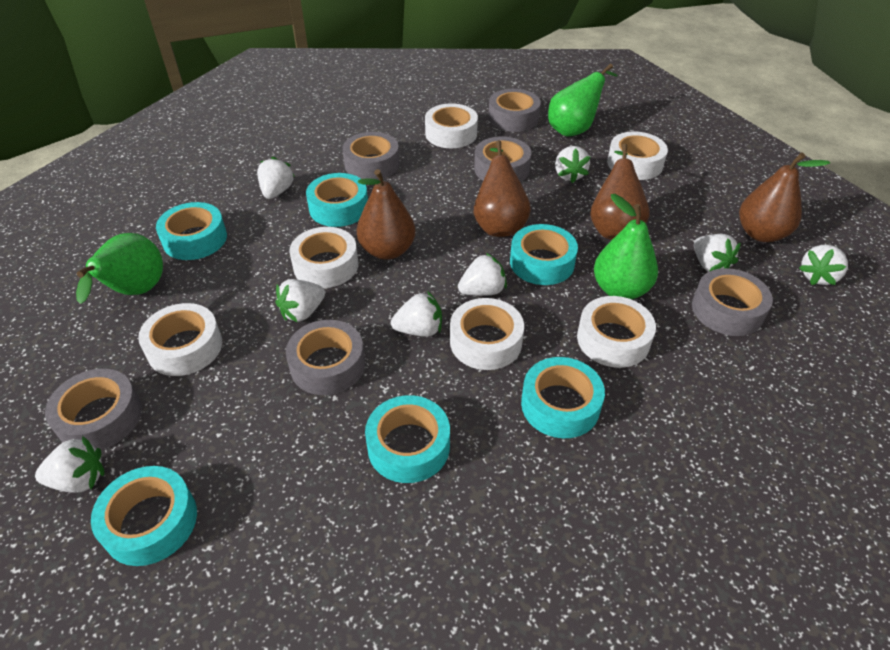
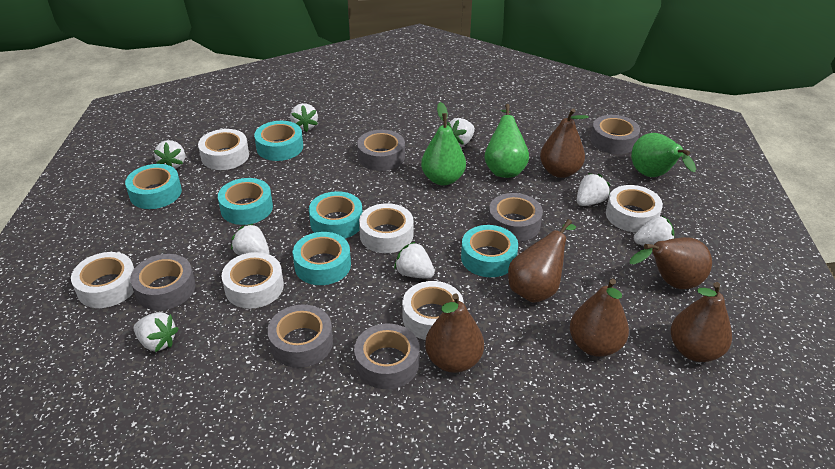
brown pear: [357,169,416,260] [474,140,531,237] [590,144,650,240] [739,153,830,242] = 4 -> [425,293,484,373] [508,219,576,303] [540,109,589,178] [570,278,629,357] [630,237,712,289] [671,282,732,362] = 6

